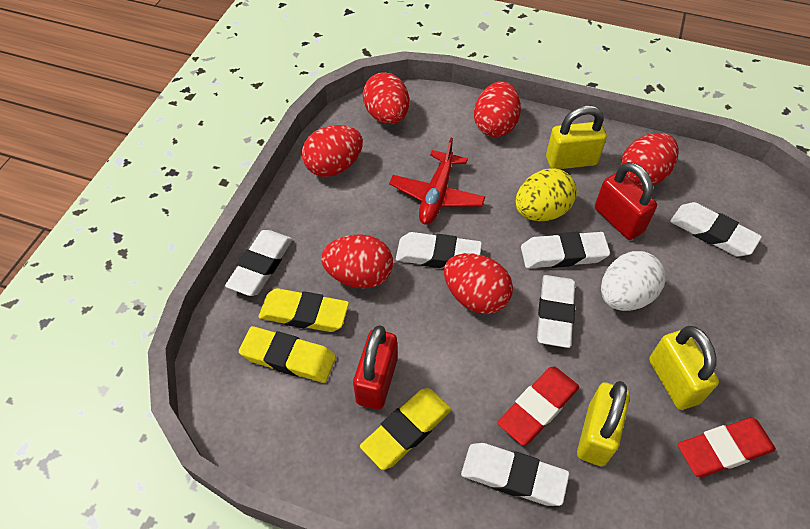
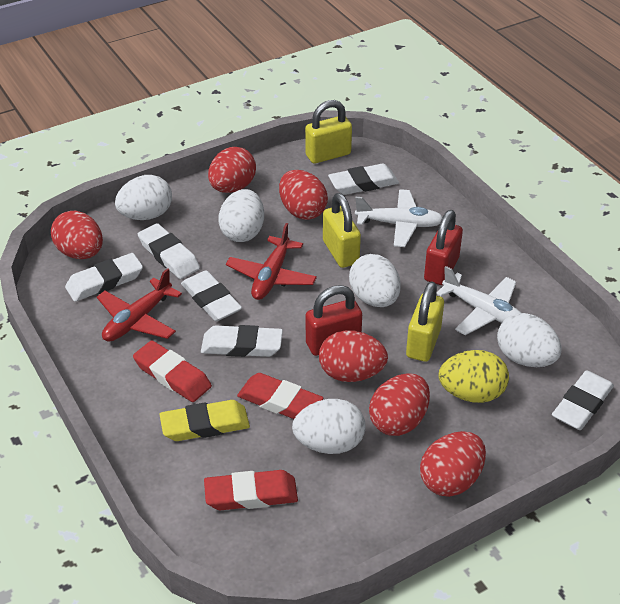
red eraser: [498,366,579,446] [678,418,776,477] = 2 -> [133,340,212,402] [204,470,298,511] [237,373,323,419] = 3
red plane: [389,138,485,225] = 1 -> [97,268,182,342] [226,223,317,300] = 2
white egg: [601,251,666,311] = 1 -> [115,175,172,220] [218,189,264,242] [292,399,365,454] [349,254,401,307] [497,313,562,367] = 5
white plane: none = 0 -> [355,189,443,247] [436,266,521,335] = 2
yellow eraser: [239,326,336,383] [259,288,349,332] [360,388,451,470] = 3 -> [159,400,250,441] = 1

